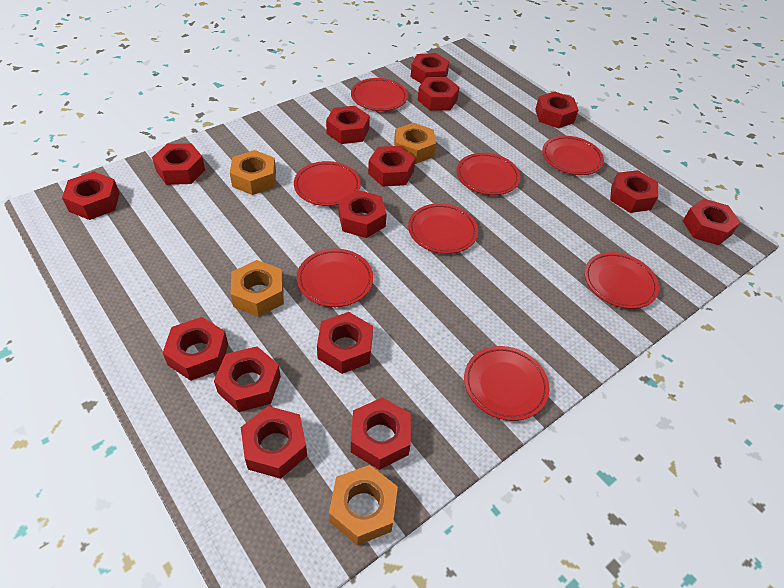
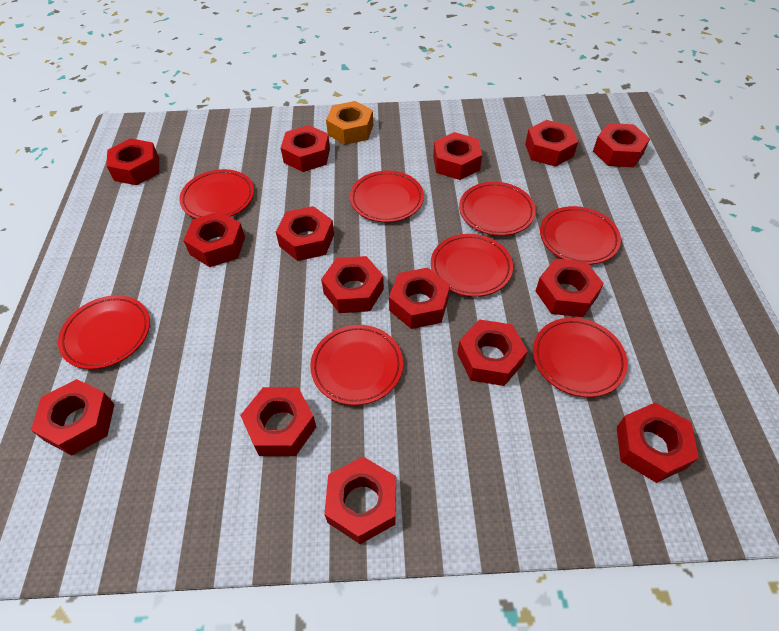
orange nut: [230,150,276,195] [230,260,284,317] [329,465,398,545] [394,123,436,164] = 4 -> [326,101,373,145] = 1

